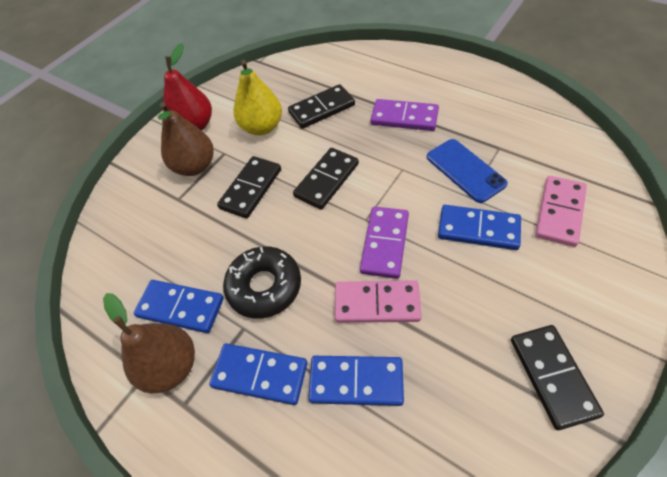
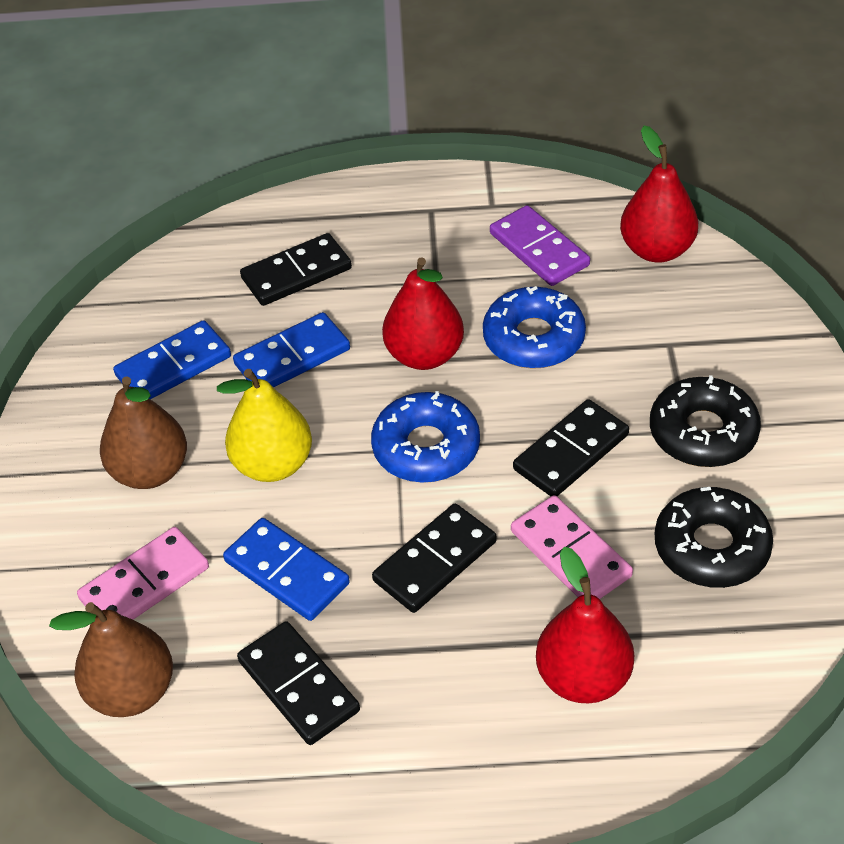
black donut: [223,246,301,319] = 1 -> [650,375,761,467] [655,487,773,588] = 2
blue domino: [134,280,224,333] [209,343,307,405] [308,356,404,406] [438,205,521,250] = 4 -> [113,320,231,399] [223,518,350,621] [233,312,350,388] = 3
blue donut: none = 0 -> [371,391,480,483] [483,286,586,369] = 2
blue phone: [427,139,508,203] = 1 -> none = 0
purple domino: [360,206,409,279] [371,99,439,131] = 2 -> [490,205,590,286] = 1
red pear: [163,43,212,131] = 1 -> [382,257,464,370] [536,547,634,703] [620,126,698,262] = 3

